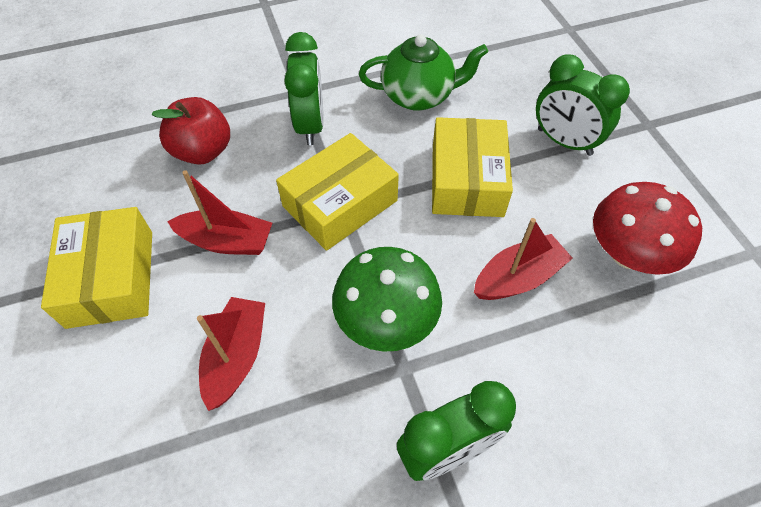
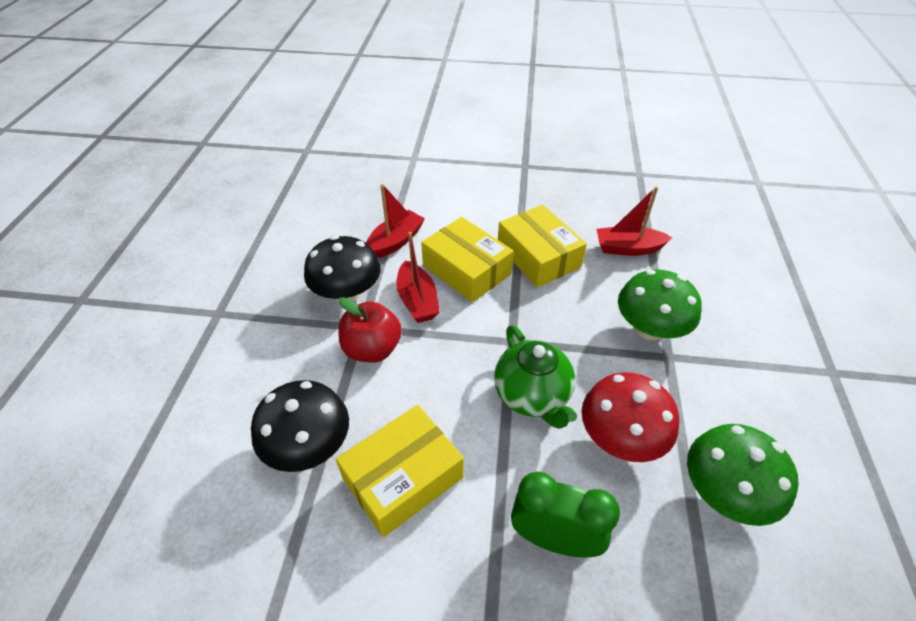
black mushroom: none = 0 -> [251,380,349,472] [304,236,381,302] = 2
green clock: [284,32,324,145] [397,381,516,481] [536,54,630,156] = 3 -> [511,472,620,557] = 1
green mushroom: [332,247,442,352] = 1 -> [618,269,702,341] [687,424,799,526] = 2

